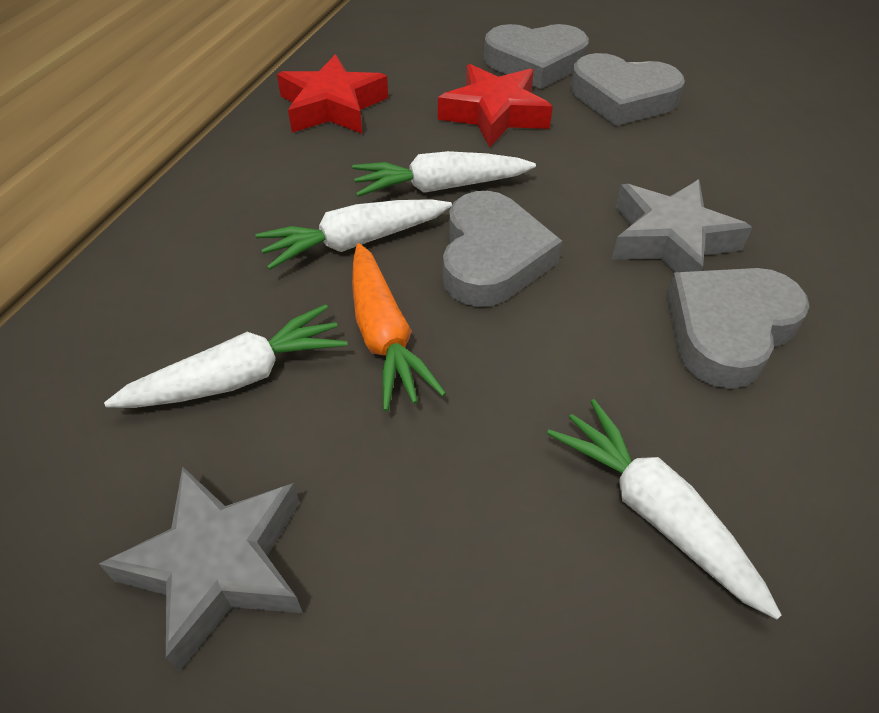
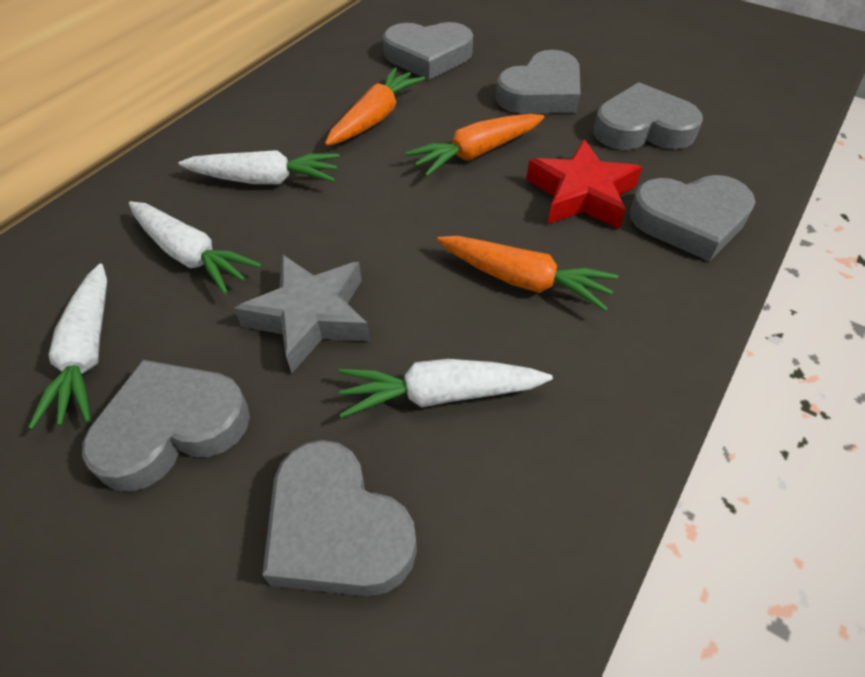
grey heart: [443,191,562,307] [484,24,589,89] [571,53,685,126] [666,268,810,389] = 4 -> [82,360,250,492] [262,440,417,596] [383,22,473,80] [496,50,581,114] [593,82,703,150] [630,175,755,262] = 6
grey star: [99,467,303,671] [611,179,753,272] = 2 -> [234,254,370,373] = 1
orange carrot: [352,243,446,411] = 1 -> [325,67,425,146] [405,114,544,177] [437,236,618,311] = 3
red star: [277,54,388,134] [438,64,553,147] = 2 -> [526,139,642,229] = 1

